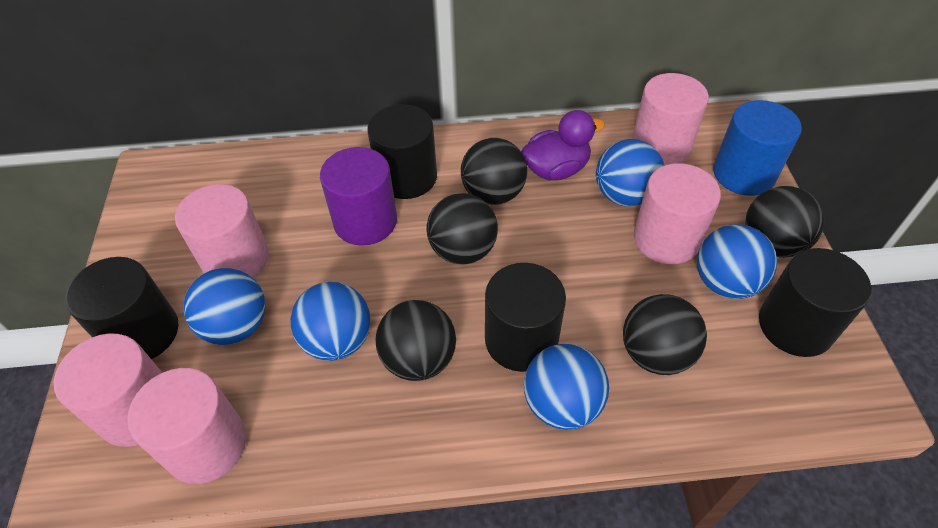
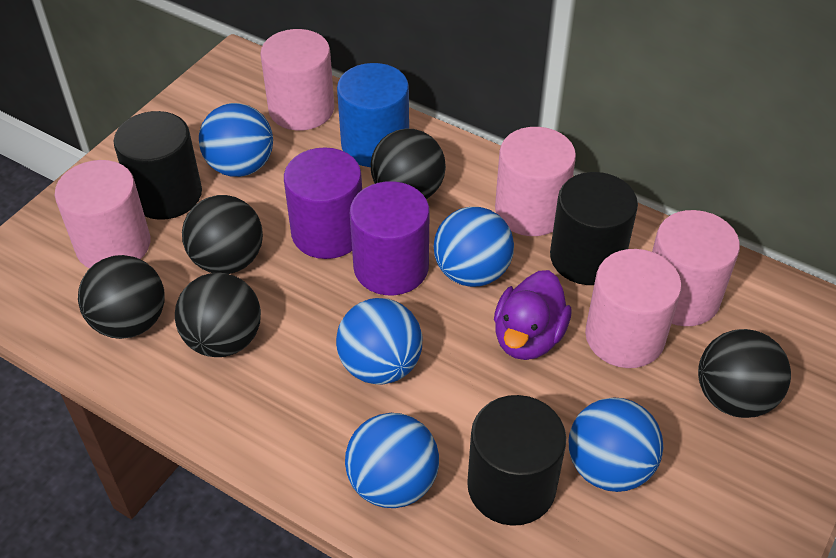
black cylinder: [65,257,178,359] [367,104,437,199] [485,263,566,372] [759,248,871,357] = 4 -> [114,111,202,220] [467,395,566,526] [550,172,638,285] = 3
purple cylinder: [320,147,397,246] = 1 -> [284,147,362,259] [350,181,430,295] = 2

